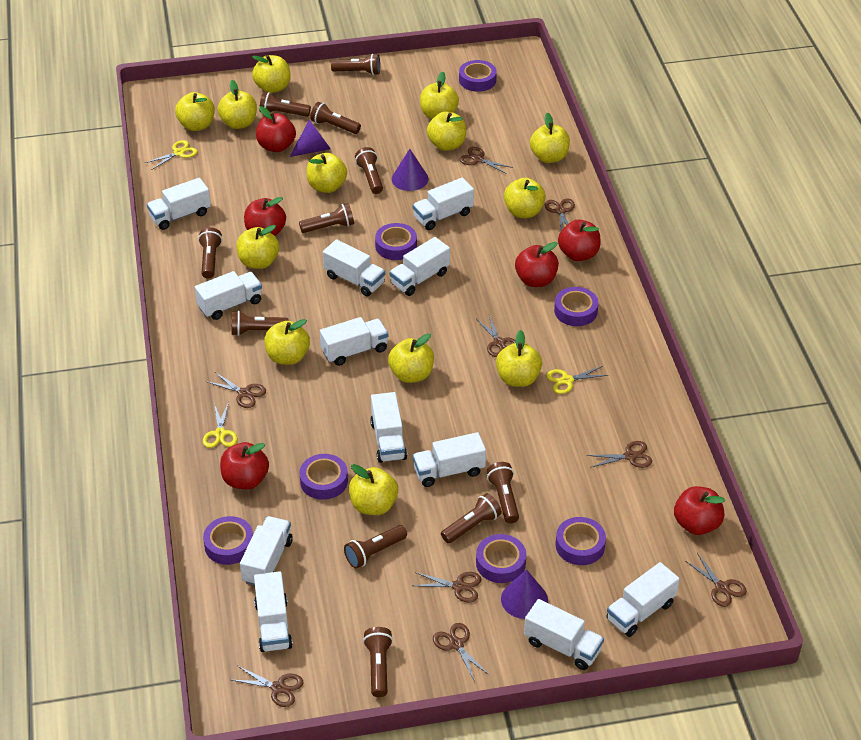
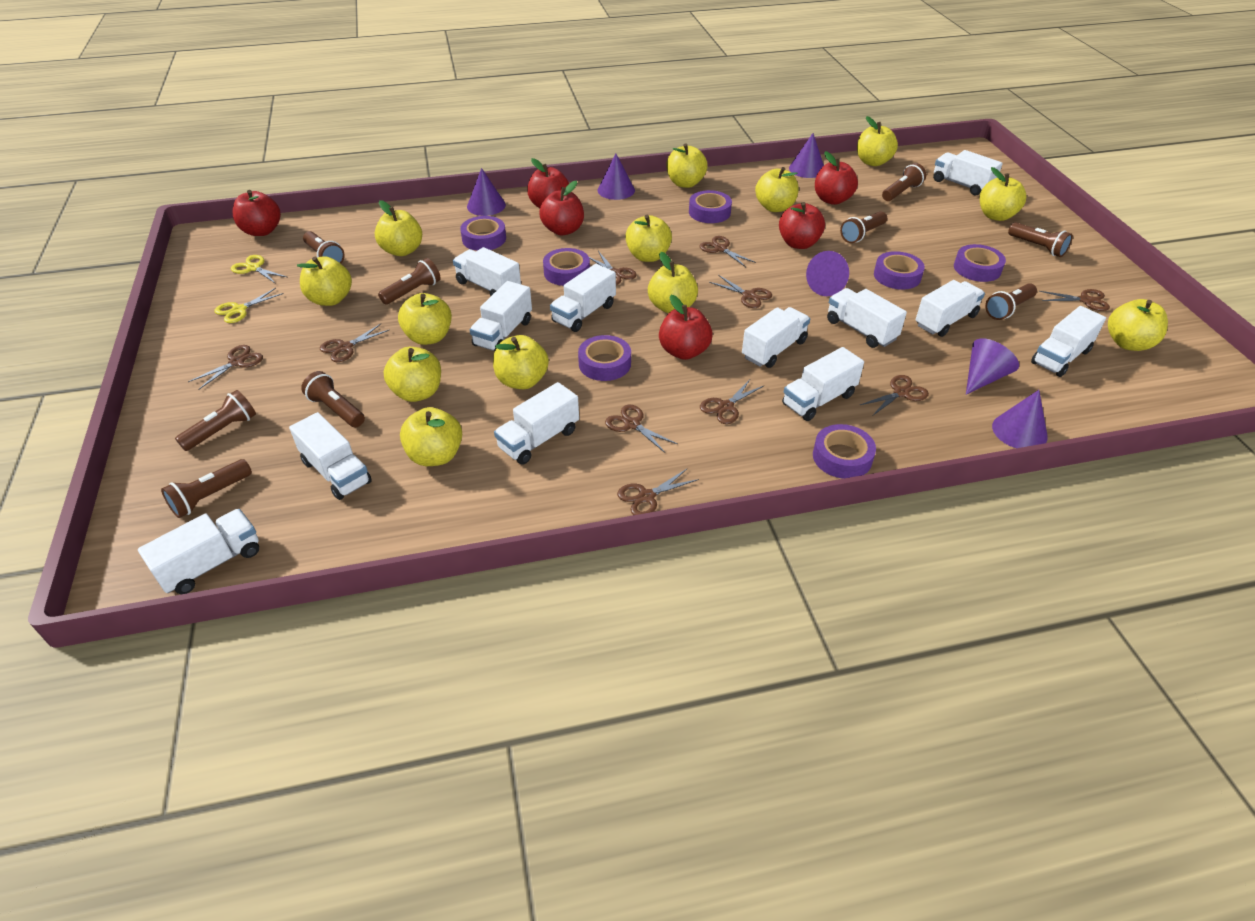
brown flashlight: [198,227,222,279] [232,311,288,336] [260,92,311,117] [299,203,354,233] [310,102,361,134] [331,54,380,75] [344,525,407,569] [355,147,383,194] [363,627,393,697] [441,493,502,544] [487,462,519,524] = 11 -> [161,459,252,518] [175,390,256,451] [301,371,365,427] [303,231,345,263] [378,258,441,305] [840,211,887,243] [882,163,926,201] [985,283,1037,320] [1008,222,1073,257] = 9
brown scissors: [206,372,266,408] [232,666,303,707] [413,572,481,603] [433,623,489,682] [459,147,513,174] [477,315,516,357] [545,199,575,232] [587,441,652,468] [685,553,747,607] = 9 -> [188,345,263,390] [320,324,389,362] [589,251,637,285] [605,405,677,453] [617,468,699,515] [699,236,756,267] [700,378,765,424] [709,275,772,308] [860,375,929,416] [1039,289,1110,311] = 10
purple cone: [290,120,331,157] [392,149,428,191] [501,569,548,619] = 3 -> [467,168,506,216] [598,154,635,200] [789,133,824,178] [806,251,849,296] [966,339,1019,395] [992,390,1048,448] = 6
yellow scissors: [145,140,198,170] [203,402,237,448] [546,366,609,394] = 3 -> [214,288,284,323] [231,255,287,284] = 2

